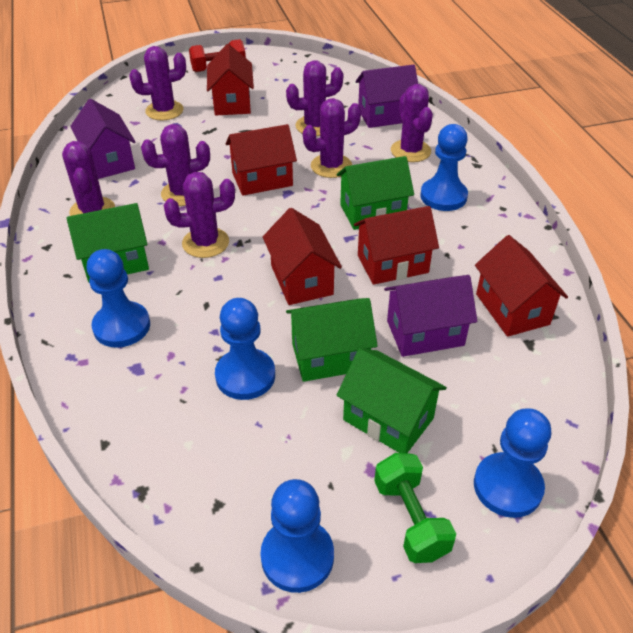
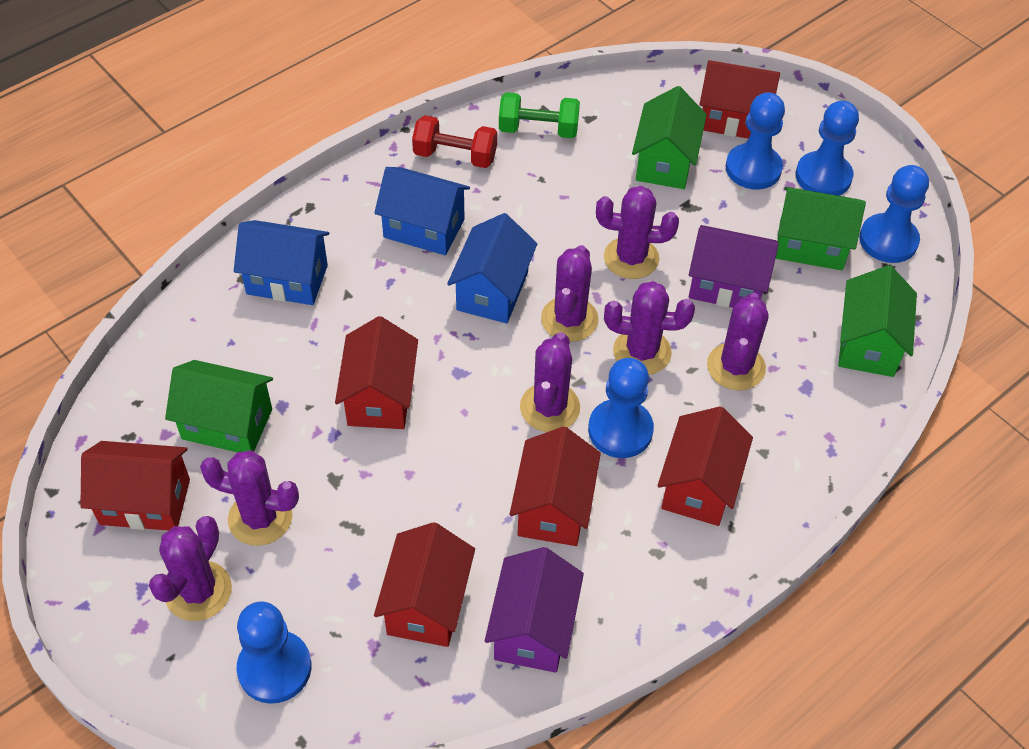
blue house: none = 0 -> [234,220,329,305] [374,167,470,255] [447,213,537,323] = 3
purple house: [70,99,136,179] [355,65,418,128] [384,275,477,357] = 3 -> [485,547,584,673] [689,225,779,308] = 2
red house: [207,44,254,115] [226,124,297,196] [263,208,342,305] [354,206,439,285] [475,235,568,337] = 5 -> [80,441,190,530] [335,316,418,429] [374,522,475,647] [510,427,601,546] [658,406,753,526] [699,60,780,139] = 6

